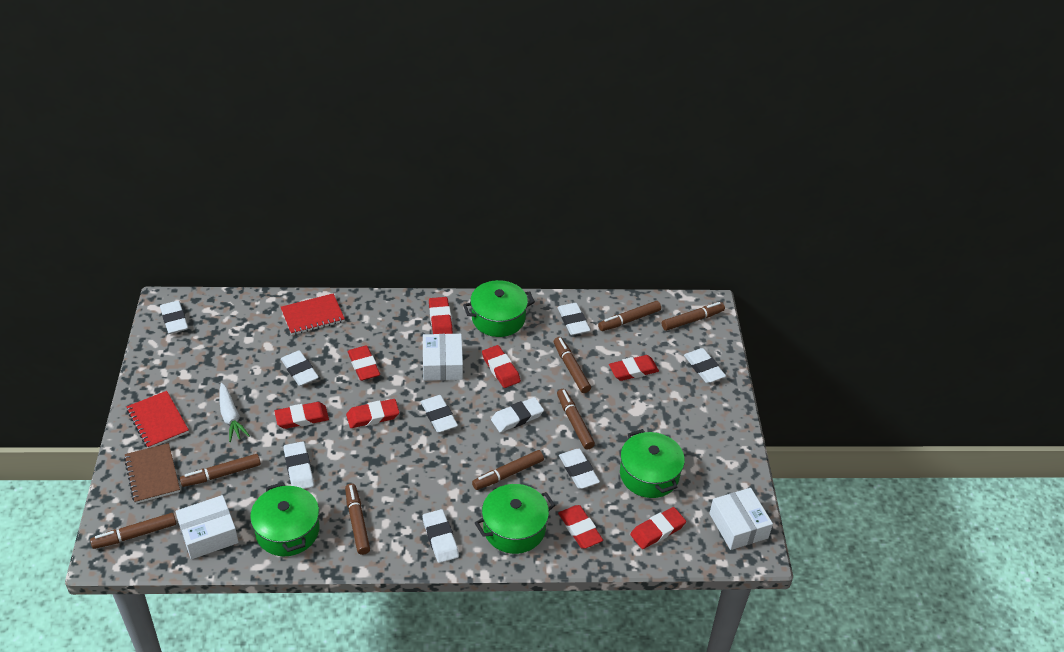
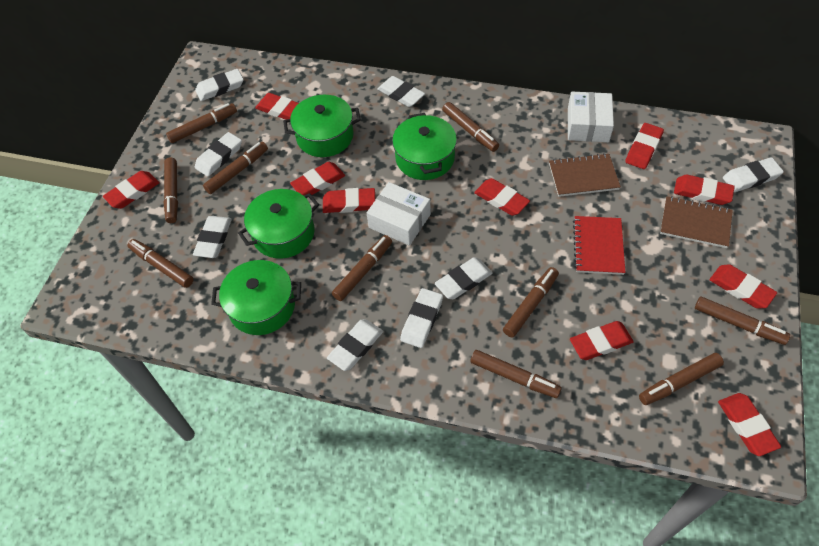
brown marker: [90,513,176,549] [180,454,261,487] [345,483,370,555] [472,450,544,490] [554,337,591,393] [557,389,595,450] [598,301,661,331] [662,302,725,331] = 8 -> [128,239,194,288] [164,157,178,223] [166,103,237,143] [203,142,268,194] [332,235,392,301] [442,102,499,152] [470,350,562,398] [503,267,559,338] [639,353,724,405] [695,297,790,345] = 10
brown notebook: [124,443,180,504] = 1 -> [549,153,621,197] [660,196,733,248] = 2
red eraser: [274,402,329,429] [346,399,399,428] [348,345,380,381] [429,297,453,334] [482,345,521,388] [558,505,603,549] [609,355,659,381] [630,507,686,549] = 8 -> [103,171,160,209] [255,93,299,120] [290,162,345,196] [323,188,375,213] [474,178,530,216] [570,321,634,360] [625,123,664,169] [674,174,735,205] [709,264,777,308] [718,393,781,456] = 10
red notebook: [126,391,189,448] [281,293,345,335] = 2 -> [573,216,626,275] = 1
white box: [175,495,239,559] [423,334,463,381] [709,488,773,550] = 3 -> [367,182,431,246] [568,92,614,142] = 2
white carrot: [219,383,250,442] = 1 -> none = 0
white eraser: [160,301,188,334] [281,350,319,386] [284,441,314,489] [421,395,458,433] [422,509,459,563] [491,397,544,432] [557,303,590,335] [559,449,600,489] [684,348,726,383] = 9 -> [193,216,232,258] [195,69,244,101] [195,132,242,177] [327,319,383,371] [378,76,425,107] [400,288,443,348] [435,257,493,299] [723,157,784,192] = 8

